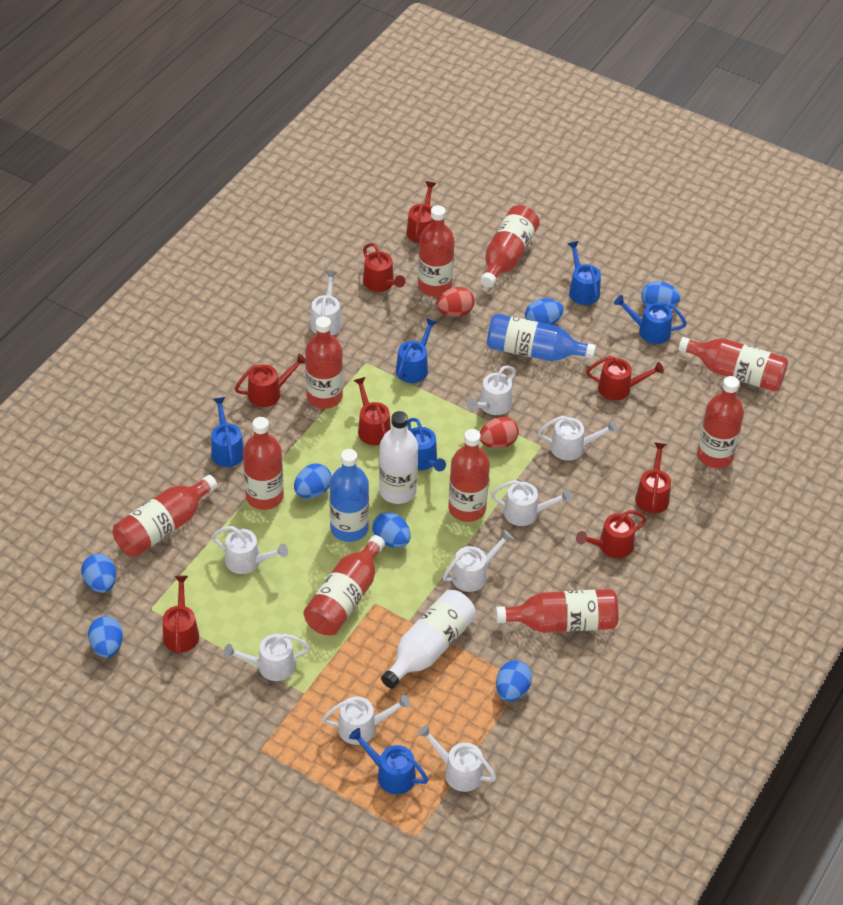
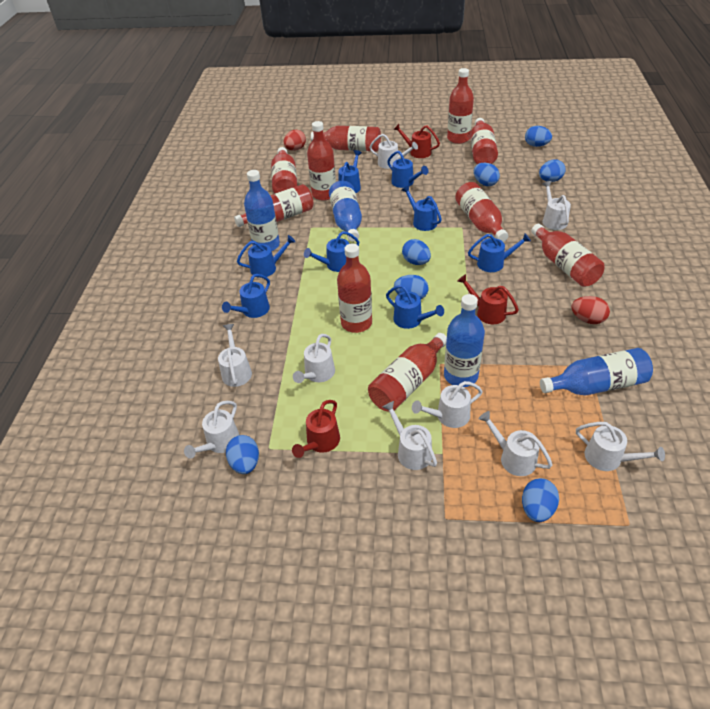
blue bottle: [329,449,369,542] [487,314,596,361] = 2 -> [244,170,280,251] [329,181,362,242] [444,294,485,387] [540,348,653,395] = 4
blue watering can: [211,397,244,467] [349,728,428,794] [396,318,438,383] [407,418,446,471] [568,241,601,305] [614,295,687,344] = 6 -> [222,274,270,318] [237,235,295,278] [304,231,359,272] [338,150,362,193] [386,285,444,329] [387,151,428,188] [402,185,442,231] [468,233,531,272] = 8
red watering can: [163,576,199,654] [235,354,306,407] [353,377,391,445] [363,243,405,292] [406,181,437,243] [576,510,647,558] [586,356,664,400] [635,442,671,514] = 8 -> [292,400,340,458] [393,124,440,158] [457,274,519,324] = 3
white bottle: [379,411,418,504] [381,590,476,689] = 2 -> none = 0

